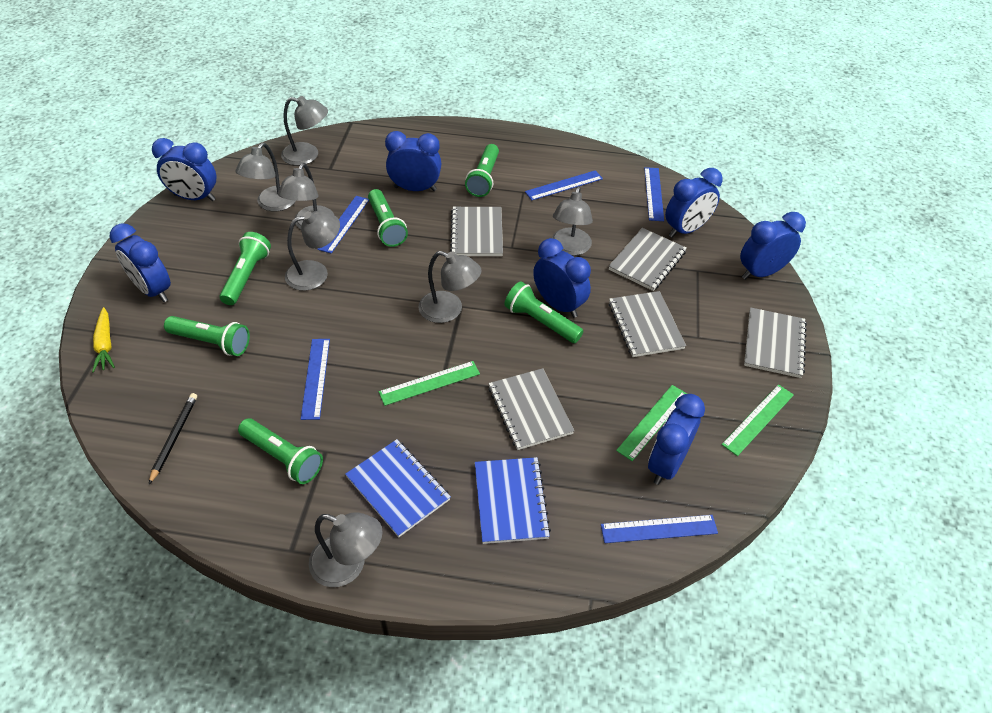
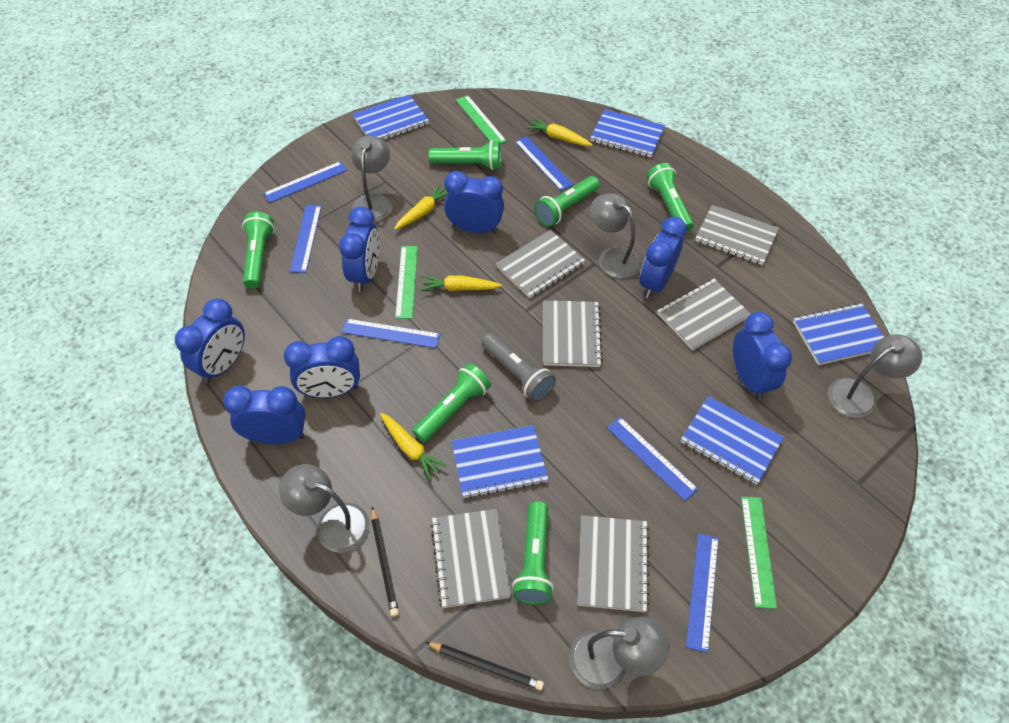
black pencil: [149,393,197,484] = 1 -> [371,506,399,617] [425,642,544,690] = 2
blue notebook: [345,439,451,537] [475,457,551,544] = 2 -> [353,95,429,140] [451,425,548,499] [590,109,665,157] [681,396,784,485] [793,303,884,365] = 5
blue ruler: [301,339,330,420] [317,196,369,253] [525,170,603,200] [601,515,718,543] [644,167,664,221] = 5 -> [263,161,347,203] [290,205,322,273] [342,319,440,348] [515,136,573,191] [607,417,698,501] [686,533,719,653] = 6
grey flashlight: none = 0 -> [481,333,556,402] = 1
grey lamp: [235,143,296,212] [278,163,334,229] [281,96,328,166] [285,211,340,291] [309,512,383,587] [418,251,482,323] [552,186,593,256] = 7 -> [279,464,370,552] [351,136,392,222] [570,617,670,689] [590,193,641,279] [828,334,922,418] = 5
grey notebook: [450,207,503,256] [489,368,574,450] [609,228,687,291] [609,291,686,357] [744,307,807,378] = 5 -> [430,509,511,608] [496,230,585,298] [543,300,603,367] [577,515,650,612] [657,279,751,350] [695,205,779,265] = 6
yellow carrot: [92,307,115,373] = 1 -> [380,413,447,480] [394,184,448,230] [421,275,502,291] [526,118,593,146] = 4

